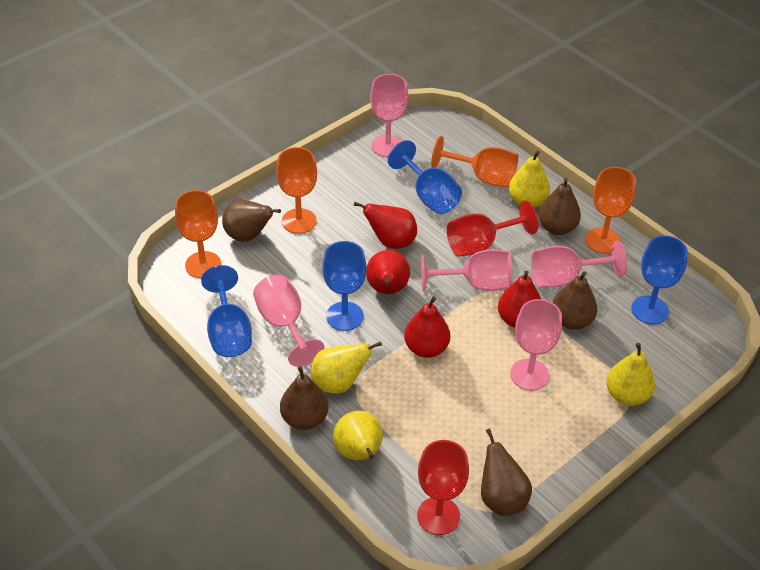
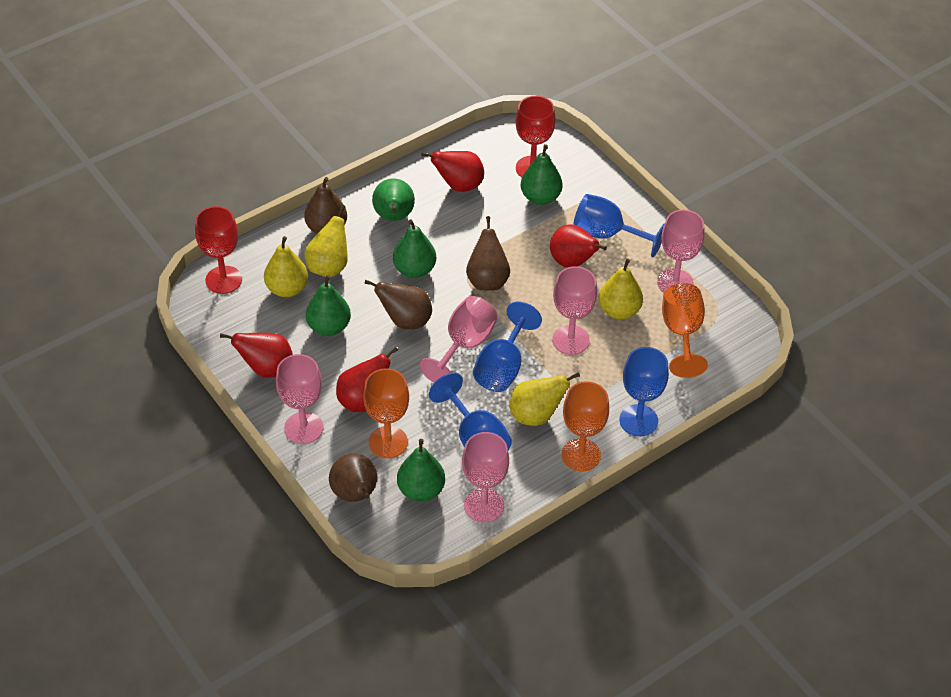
brown pear: [222,200,281,242] [280,366,329,430] [481,428,532,516] [538,178,581,235] [553,272,597,330] = 5 -> [304,177,347,234] [329,453,377,502] [364,280,432,330] [466,216,510,290] = 4
green pear: none = 0 -> [306,275,351,336] [372,178,415,221] [393,219,436,278] [397,439,445,502] [521,144,563,205] = 5
orange goblet: [175,190,221,278] [276,147,317,234] [431,136,518,187] [586,167,636,253] = 4 -> [363,368,409,459] [562,381,609,471] [662,283,708,378] = 3

